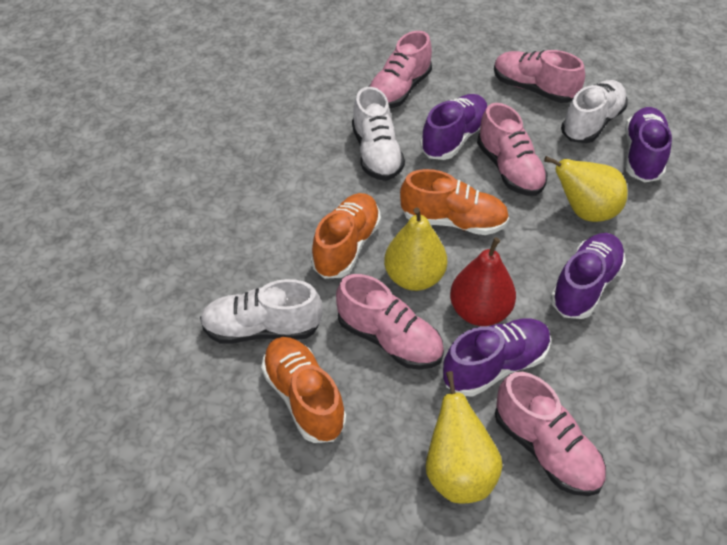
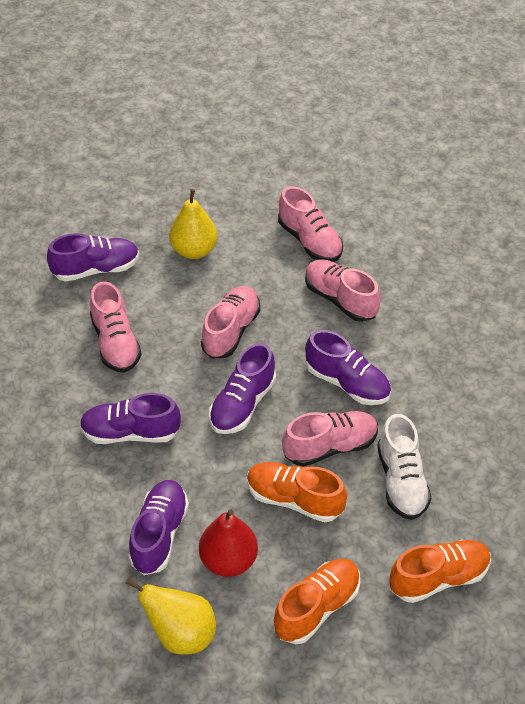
purple shoe: [420,94,487,160] [443,318,551,397] [550,233,626,319] [625,107,672,182] = 4 -> [47,233,139,282] [80,393,181,444] [129,480,189,575] [209,343,276,434] [305,330,391,405] = 5
white shoe: [200,279,323,344] [352,87,405,181] [561,80,628,143] = 3 -> [377,414,431,520] = 1
yellow pear: [384,207,447,291] [426,371,503,503] [544,156,628,222] = 3 -> [126,578,216,655] [169,189,218,259] = 2

